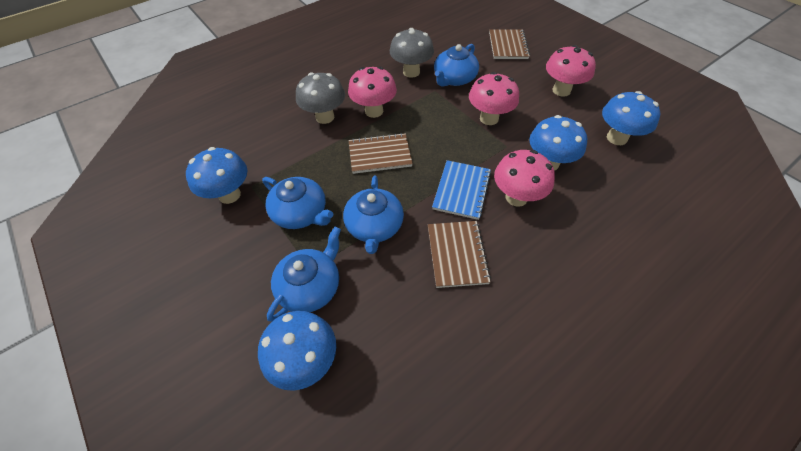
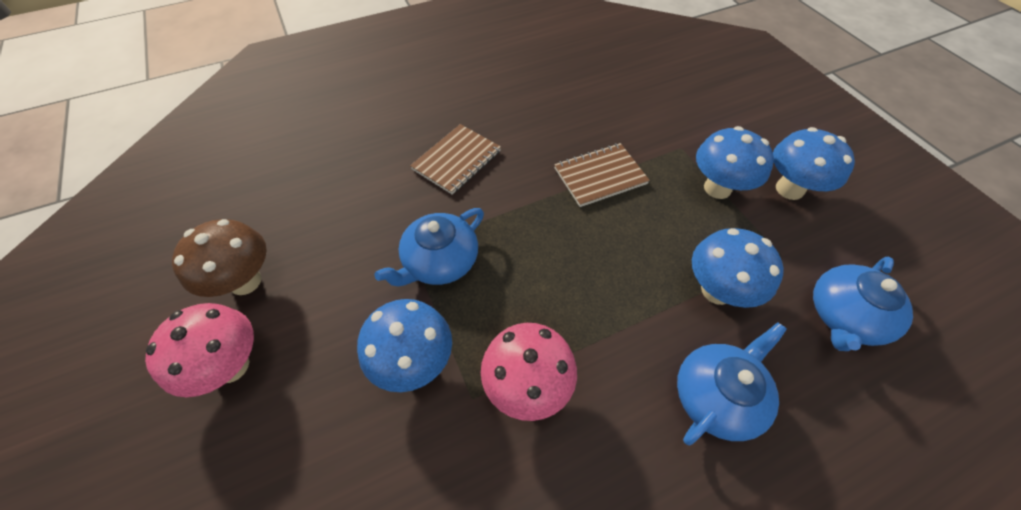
blue notebook: [432,160,491,220] = 1 -> none = 0
blue teapot: [262,177,333,229] [267,227,341,322] [343,176,404,254] [434,44,479,87] = 4 -> [374,208,484,286] [677,322,787,445] [813,257,913,351] = 3
brown mushroom: none = 0 -> [172,219,267,297] = 1
brown notebook: [348,133,413,174] [428,221,491,288] [489,30,530,59] = 3 -> [410,124,501,195] [554,143,650,207] = 2
grey mushroom: [296,72,345,124] [390,28,434,78] = 2 -> none = 0
pink mushroom: [348,67,397,118] [469,72,519,125] [494,150,555,207] [546,45,596,97] = 4 -> [145,303,254,397] [481,323,577,421] = 2

